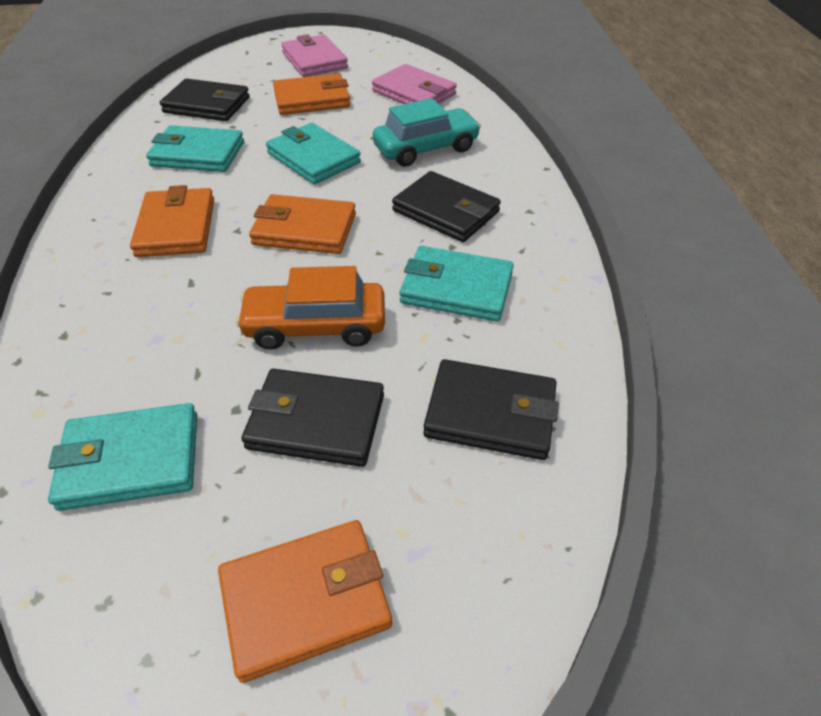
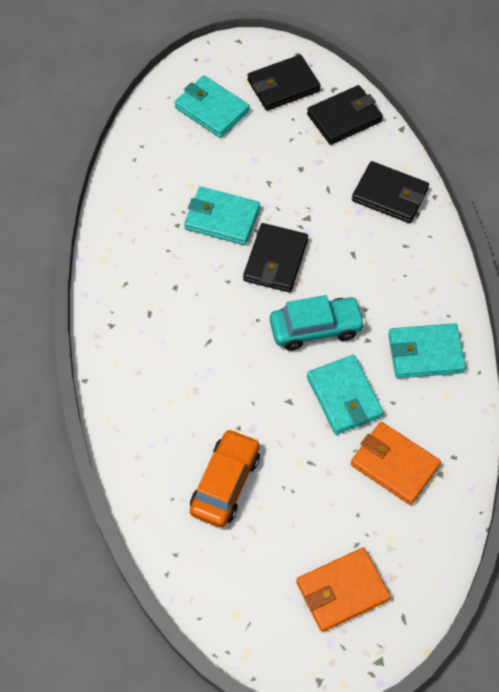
orange wallet: [130,185,214,257] [218,520,392,683] [249,194,356,254] [273,74,350,115] = 4 -> [296,547,391,632] [351,422,441,505] = 2
pink wallet: [281,34,348,77] [372,64,457,104] = 2 -> none = 0

